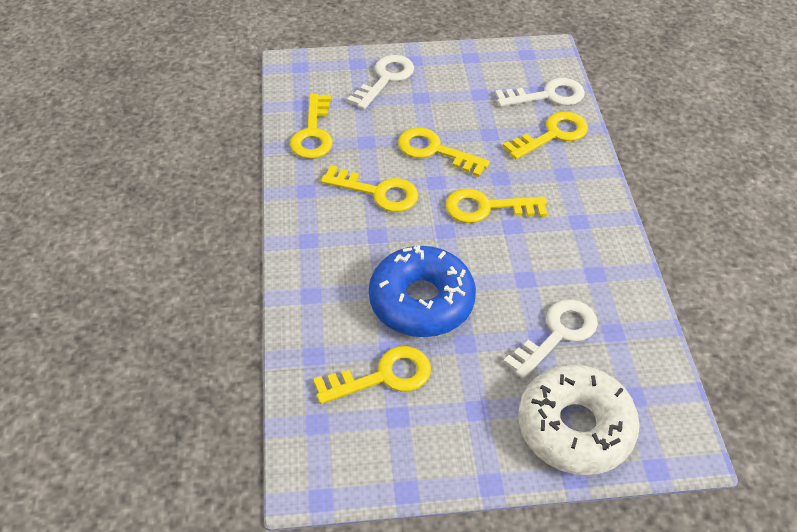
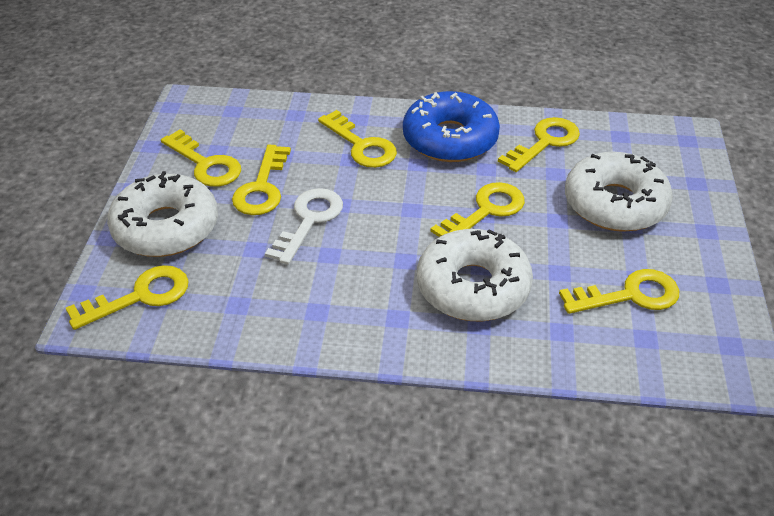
white donut: [518,364,640,475] = 1 -> [107,171,218,257] [417,229,533,321] [565,152,673,232] = 3
white key: [347,55,414,109] [495,78,585,107] [504,299,598,379] = 3 -> [265,188,343,265] = 1
yellow key: [290,94,333,159] [313,346,431,404] [321,165,418,212] [398,127,490,177] [446,189,547,223] [503,111,588,159] = 6 -> [66,265,189,330] [161,129,241,187] [232,145,291,215] [318,110,397,168] [430,182,525,237] [498,117,580,172] [559,269,679,314] = 7

